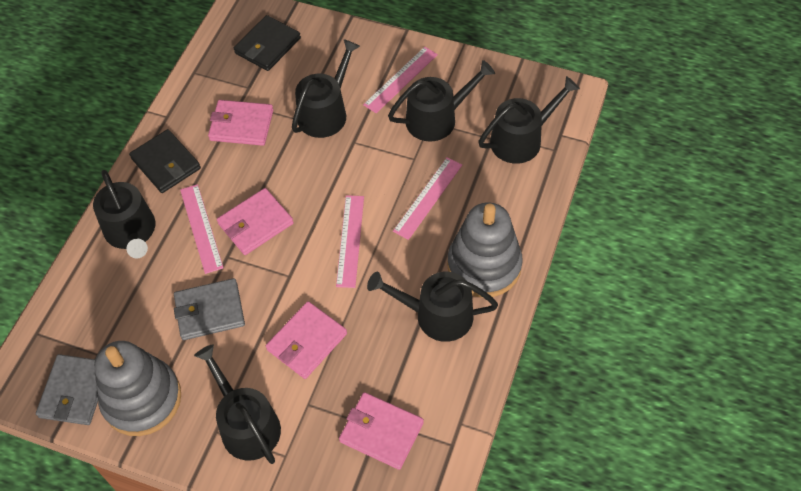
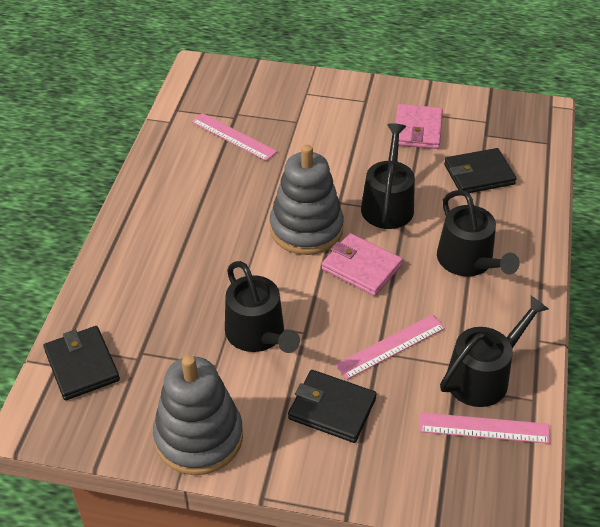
black wallet: [129,129,201,193] [234,15,301,71] = 2 -> [43,326,120,400] [288,370,377,443] [444,148,517,193] = 3
black watering can: [93,170,155,258] [194,344,281,464] [292,39,360,138] [367,272,498,342] [388,60,495,142] [478,76,580,164] = 6 -> [225,261,300,353] [361,123,415,229] [437,190,520,276] [440,296,549,407] = 4
grey wallet: [36,354,98,425] [174,278,245,340] = 2 -> none = 0
pink ruler: [180,184,224,274] [336,195,364,288] [363,47,438,113] [393,157,462,240] = 4 -> [191,113,277,161] [335,314,445,380] [419,412,550,444] = 3
pink wallet: [208,100,273,146] [217,188,294,255] [266,301,347,379] [339,392,424,470] = 4 -> [322,233,403,296] [395,104,443,149] = 2

